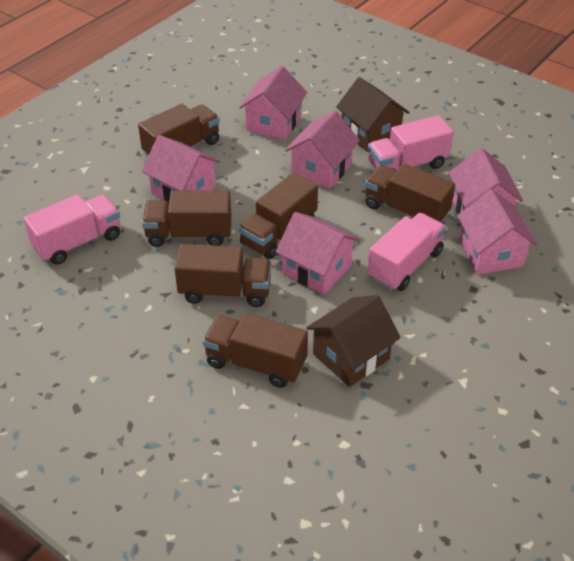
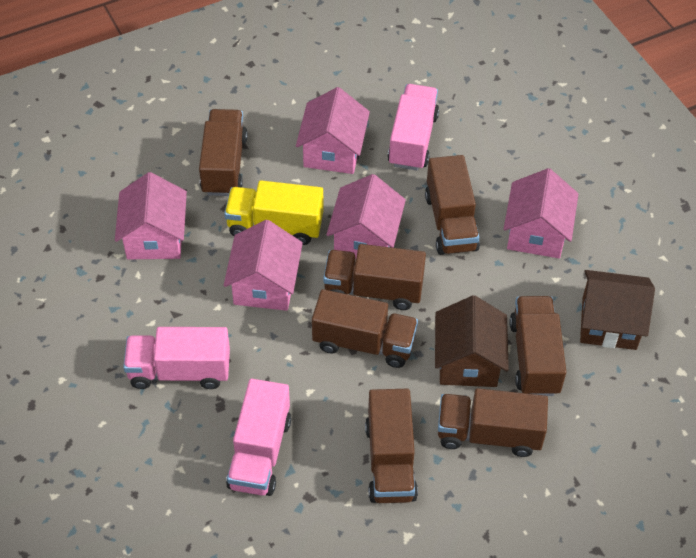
brown truck: [138,104,220,156] [142,190,231,247] [174,244,271,307] [203,313,308,388] [239,173,318,259] [365,164,455,223] = 6 -> [199,109,247,196] [312,289,418,368] [323,244,426,310] [365,389,418,503] [425,155,480,255] [438,388,548,457] [509,296,566,396] = 7
pink house: [142,135,220,203] [239,66,307,140] [276,212,360,295] [285,111,360,189] [449,148,523,215] [457,189,538,274] = 6 -> [115,172,187,259] [224,220,303,311] [296,87,370,174] [326,174,406,257] [504,168,578,258] = 5
yellow truck: none = 0 -> [224,180,324,245] = 1

